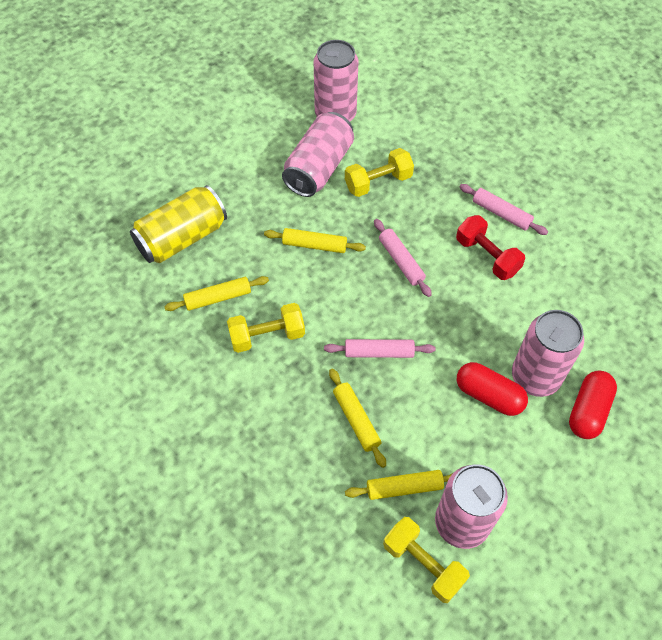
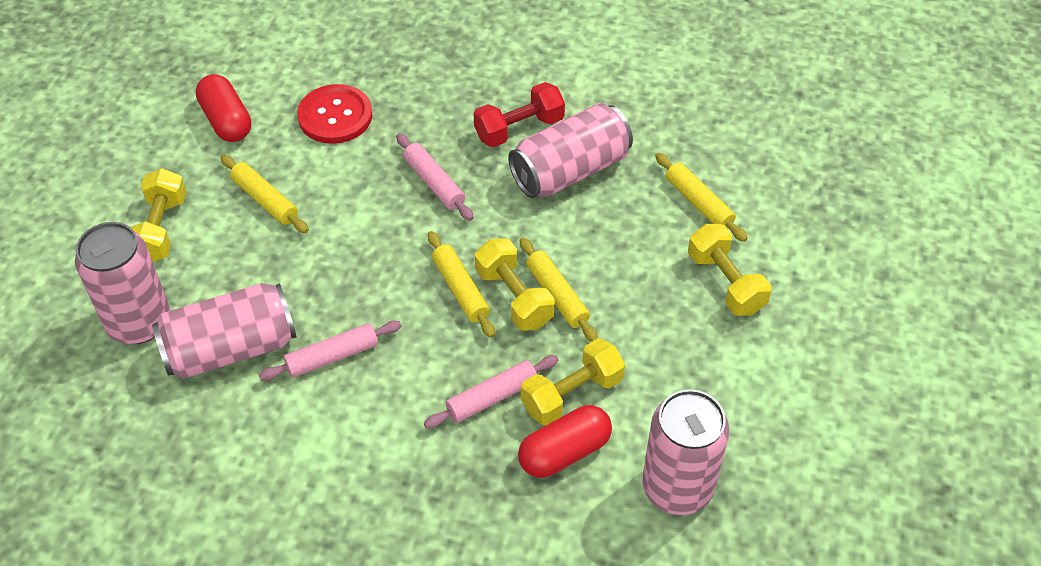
red button: none = 0 -> [297,84,372,144] = 1
yellow can: [130,185,227,263] = 1 -> none = 0
yellow dumbbell: [227,303,305,353] [345,148,414,197] [383,517,470,603] = 3 -> [131,168,187,262] [475,238,555,331] [521,338,625,425] [688,224,772,316] = 4

